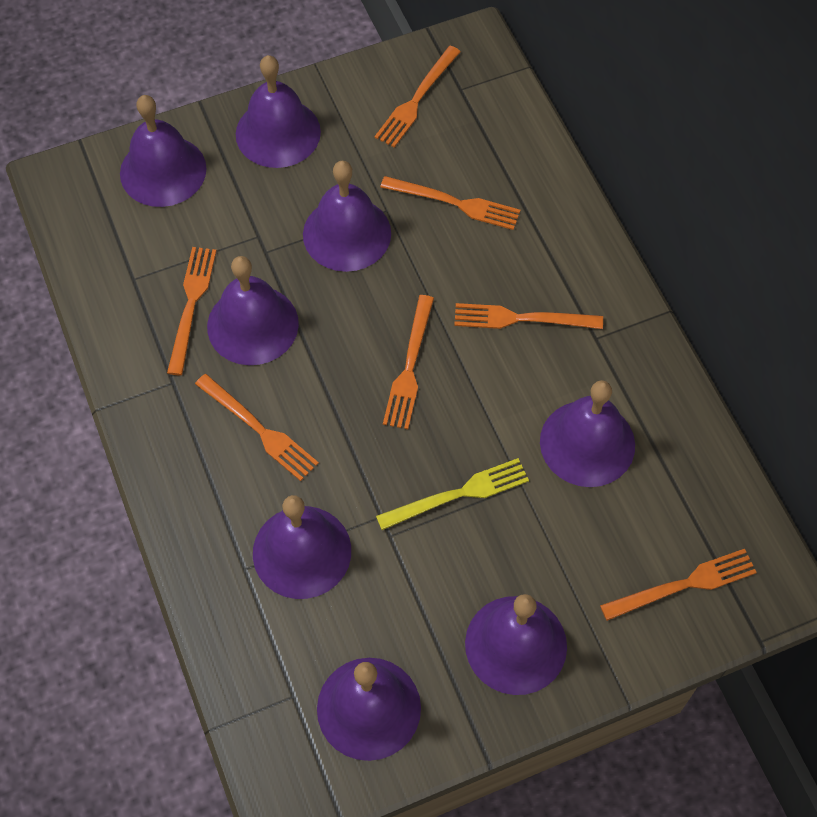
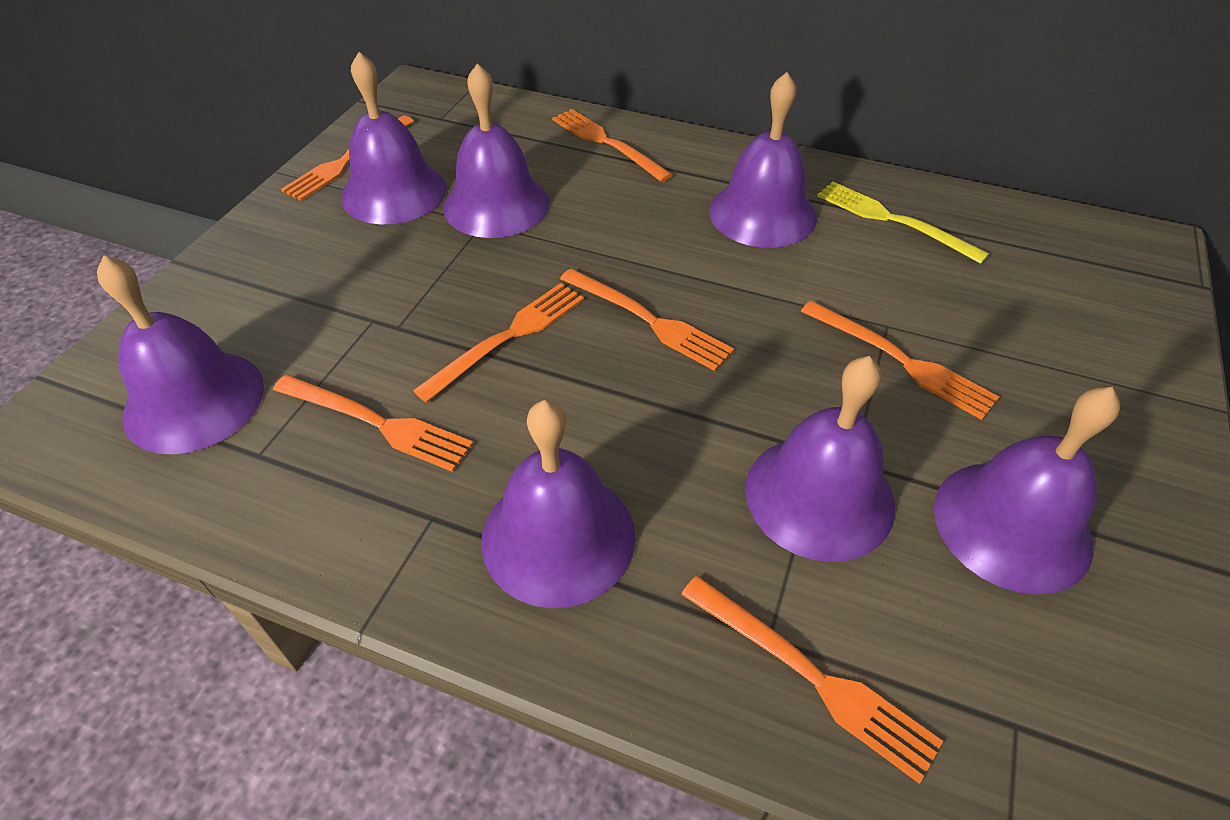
purple bell: [120,95,207,207] [207,256,299,365] [236,55,321,168] [253,495,351,599] [303,161,391,272] [317,658,421,761] [465,594,567,695] [540,380,635,487] = 8 -> [97,255,264,454] [341,52,447,224] [443,63,549,238] [481,400,635,608] [709,72,817,248] [745,356,895,562] [934,387,1121,595] = 7

